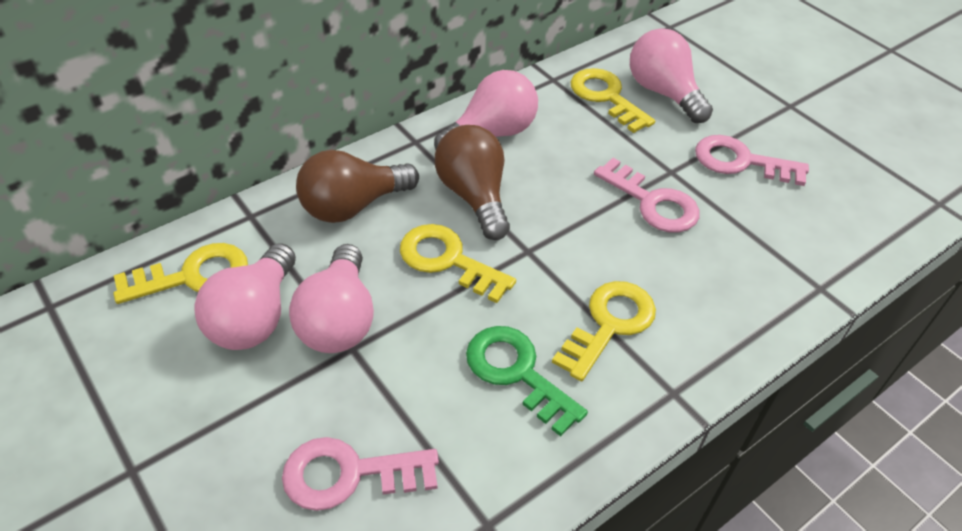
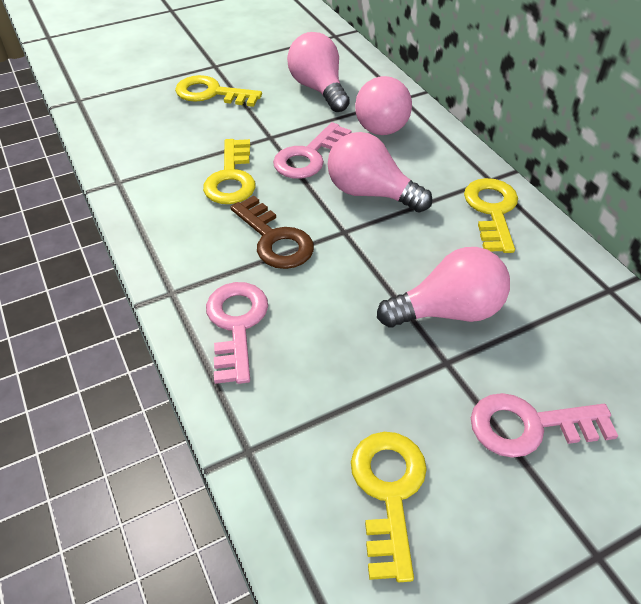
brown key: none = 0 -> [230,196,314,269] = 1
brown light bulb: [296,150,419,223] [435,125,510,240] = 2 -> none = 0
green key: [466,326,588,436] = 1 -> none = 0

